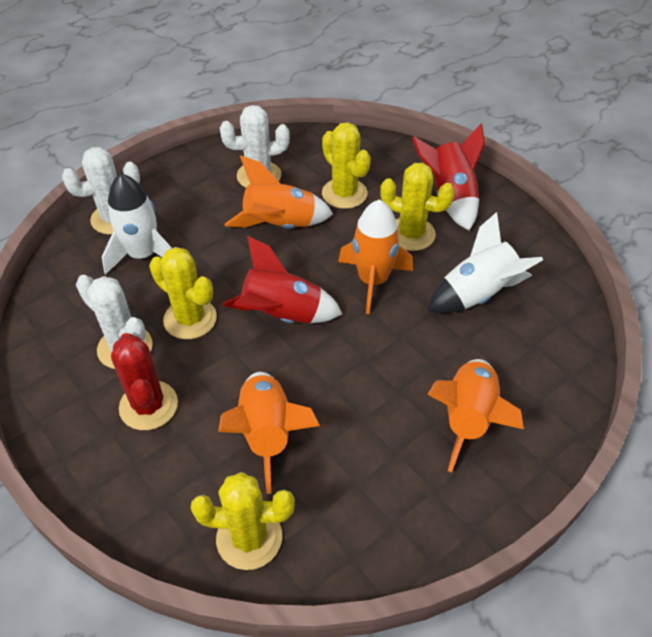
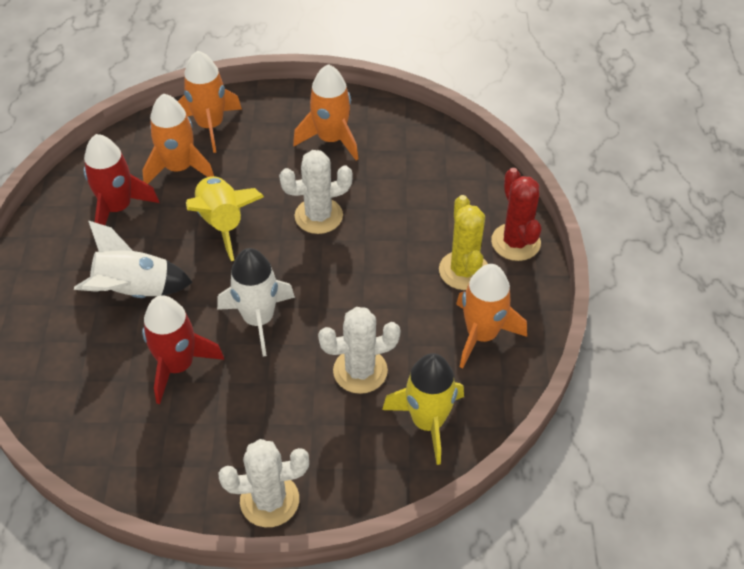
yellow cactus: [149,247,217,339] [191,472,295,570] [322,122,371,209] [380,163,455,251] = 4 -> [439,195,488,290] = 1
yellow rocket: none = 0 -> [186,176,264,261] [382,353,464,465] = 2

